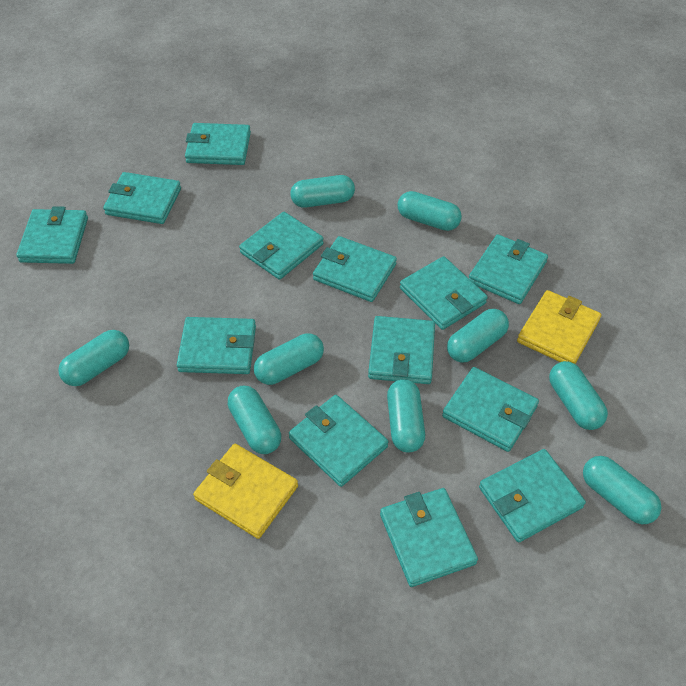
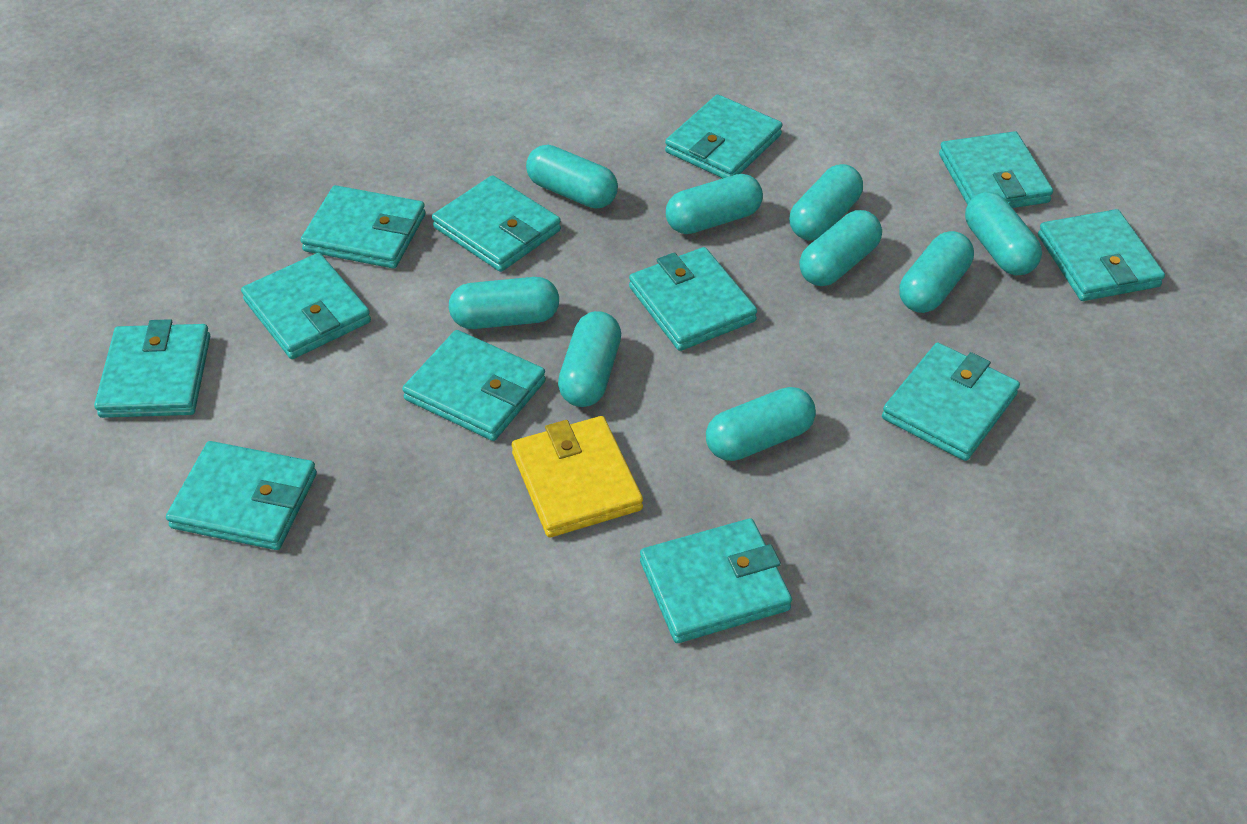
turquoise wallet: [16,206,88,264] [103,172,181,224] [177,317,256,374] [185,123,251,165] [239,212,324,280] [289,395,388,487] [313,236,397,302] [368,316,435,384] [380,488,478,587] [400,256,488,330] [442,367,539,452] [469,234,548,304] [479,449,586,543] = 13 -> [94,319,210,418] [166,441,317,550] [241,253,371,359] [301,185,426,269] [402,330,546,441] [432,175,561,272] [629,247,757,351] [640,518,792,643] [665,94,783,178] [882,343,1020,461] [939,131,1053,208] [1038,209,1165,301] = 12
yellow wallet: [193,444,298,539] [517,290,601,364] = 2 -> [512,416,643,538] = 1

